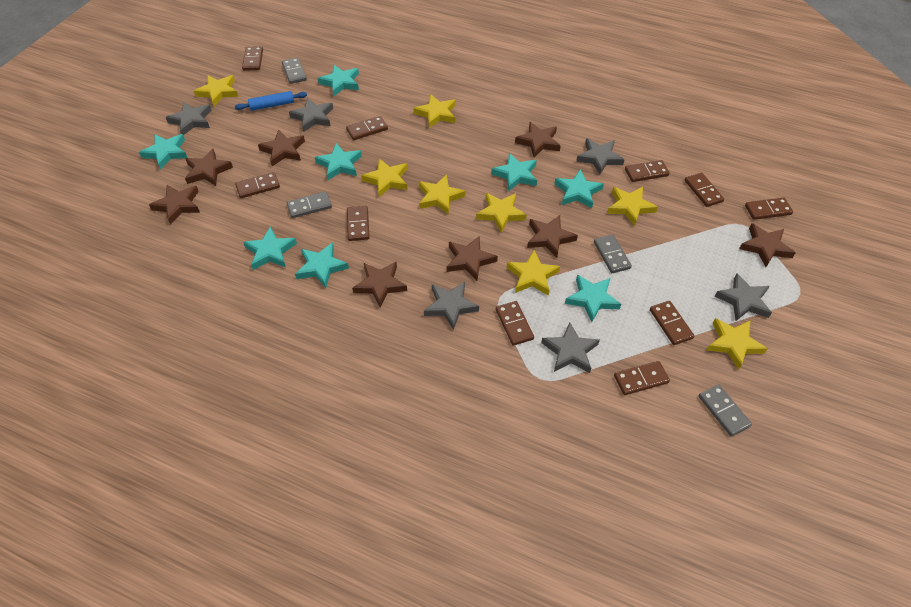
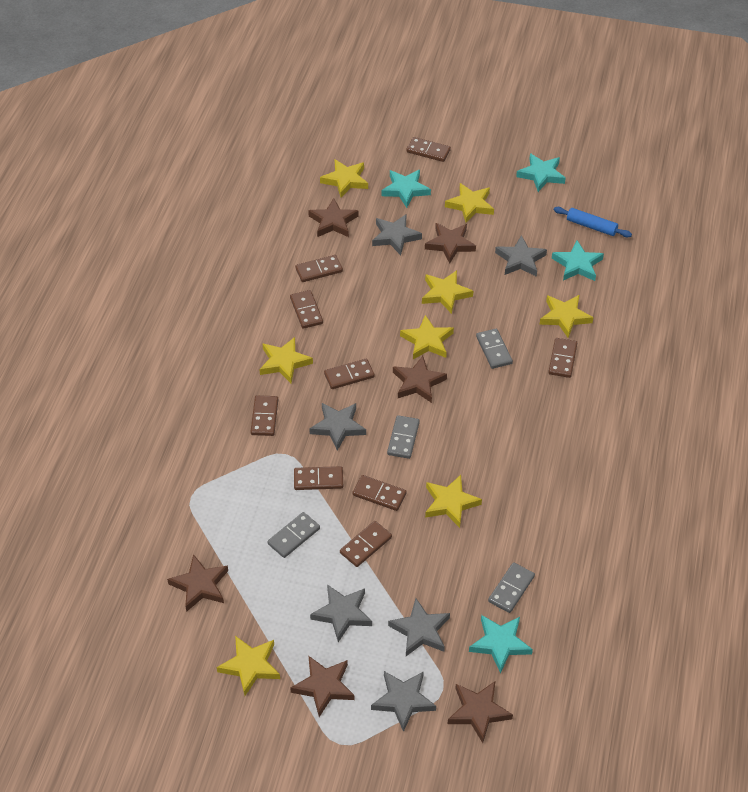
brown domino: [235,172,280,198] [242,46,263,71] [346,116,388,140] [347,206,370,241] [496,301,534,346] [614,361,670,395] [625,160,670,182] [650,301,694,345] [685,173,724,207] [745,197,793,220] = 10 -> [250,395,278,436] [290,290,323,329] [294,466,343,490] [295,255,343,282] [324,359,375,389] [340,521,392,567] [352,475,406,511] [406,137,451,162] [548,338,577,378] = 9
brown star: [149,185,200,225] [185,149,233,186] [258,130,305,166] [352,262,407,307] [447,236,498,281] [515,122,561,158] [527,215,578,258] [739,223,796,267] = 8 -> [167,554,228,612] [290,656,355,717] [308,198,359,237] [393,356,447,403] [425,223,476,263] [448,682,513,743] = 6
turquoise star: [139,134,188,170] [243,227,297,270] [295,242,349,288] [315,143,362,180] [318,65,359,96] [491,153,537,192] [554,169,604,209] [565,274,621,322] = 8 -> [381,170,431,208] [469,615,533,674] [516,153,566,192] [552,241,604,281] = 4

